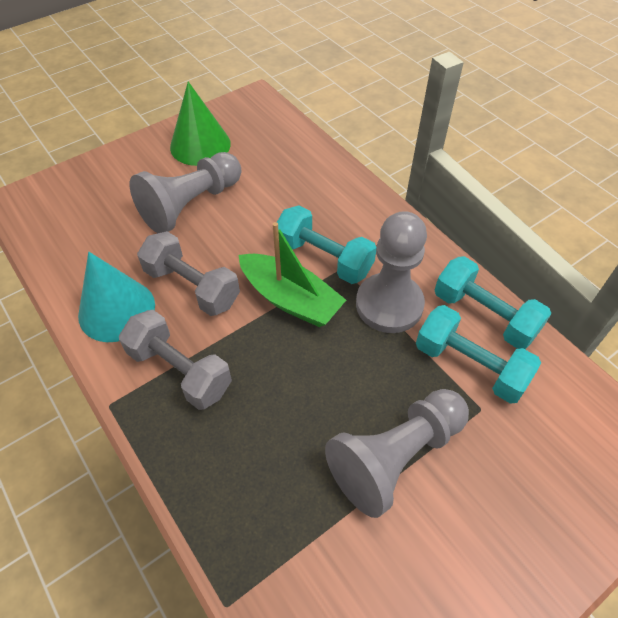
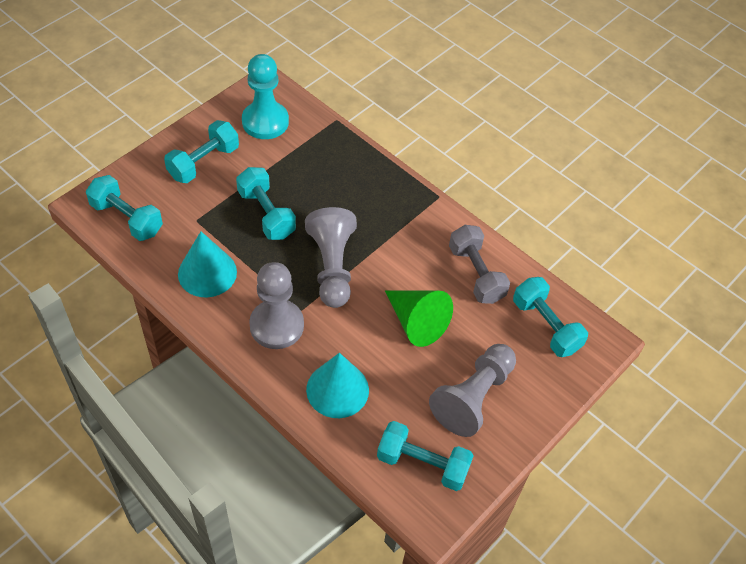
green boat: [238,222,346,327] = 1 -> none = 0
grey dumbbell: [119,310,232,410] [137,231,240,316] = 2 -> [449,225,510,304] = 1
turquoise cone: [78,252,155,342] = 1 -> [178,231,237,298] [306,353,369,418] = 2
turquoise dumbbell: [277,206,377,284] [416,305,541,404] [435,256,551,349] = 3 -> [86,175,163,241] [164,120,239,183] [236,167,296,240] [377,421,474,491] [513,277,588,357] = 5
turquoise pawn: none = 0 -> [242,54,289,139] = 1

